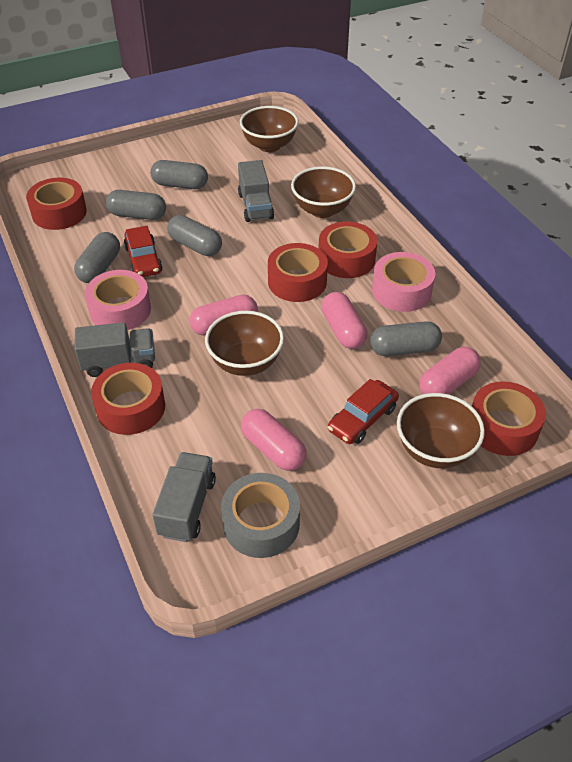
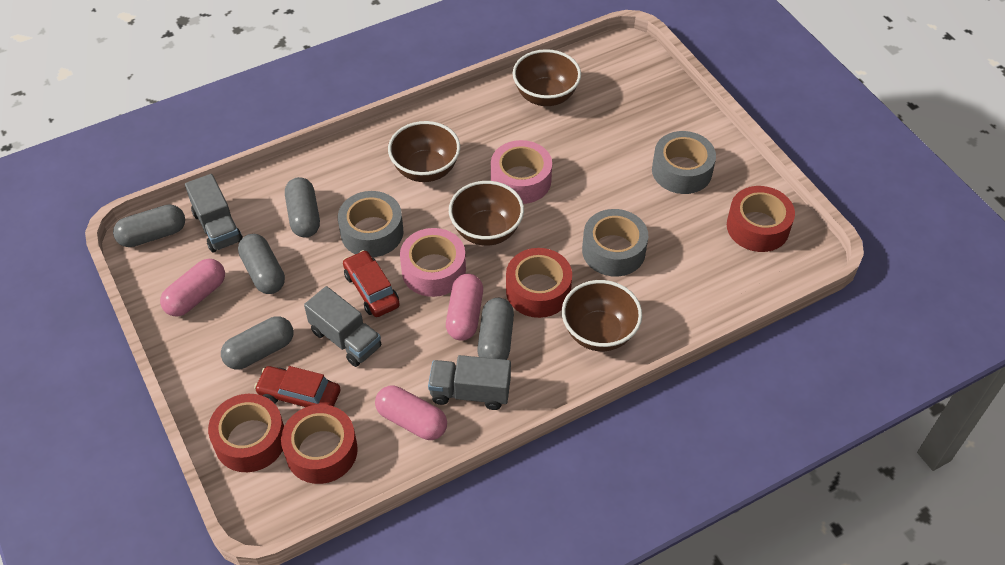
grey tape: [221,473,300,558] = 1 -> [338,191,404,257] [582,209,648,277] [652,131,716,194] = 3
pink capsule: [189,295,258,336] [241,409,306,471] [322,292,367,349] [419,347,481,394] = 4 -> [160,259,225,316] [375,385,447,440] [446,274,483,341] = 3
red tape: [26,178,87,230] [91,363,165,435] [268,243,328,302] [319,221,377,278] [472,381,546,456] = 5 -> [208,394,284,472] [281,404,358,484] [506,248,572,318] [727,186,795,252] = 4

